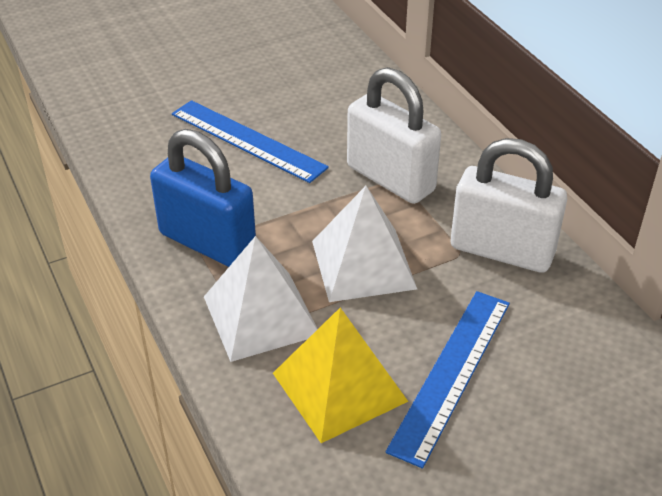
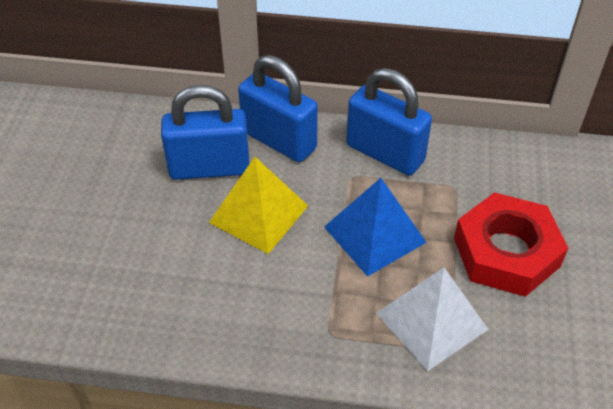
blue padlock: [150,129,256,267] = 1 -> [161,85,250,180] [238,55,318,162] [346,68,432,176] = 3
blue pyramid: none = 0 -> [324,178,427,277] = 1
blue ruler: [172,100,329,183] [385,291,510,469] = 2 -> none = 0
red nut: none = 0 -> [454,192,568,297] = 1
white padlock: [347,67,441,204] [451,138,567,273] = 2 -> none = 0
white pyramid: [204,236,318,362] [312,186,417,302] = 2 -> [376,267,489,371] = 1

